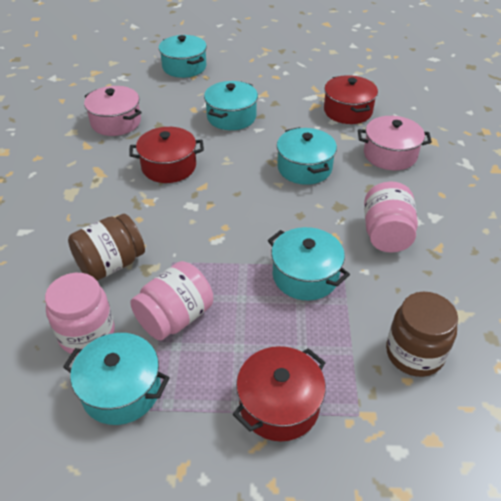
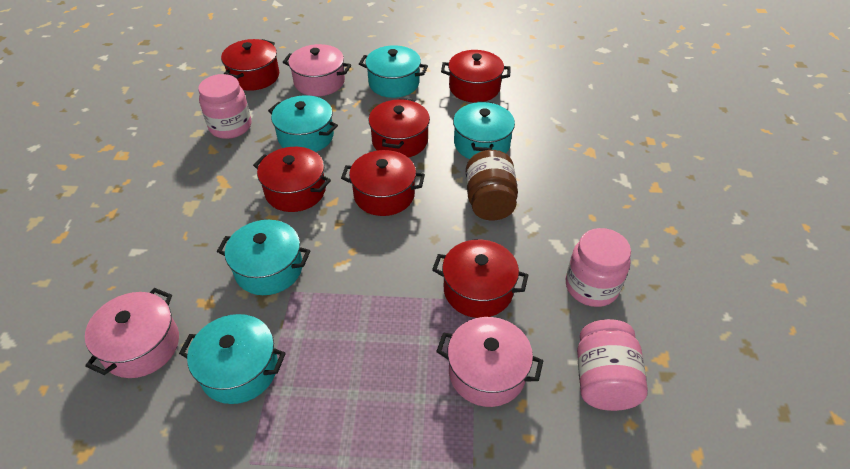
brown jar: [68,214,145,281] [386,292,458,377] = 2 -> [466,150,518,220] = 1
pink pot: [84,86,142,136] [358,116,432,170] = 2 -> [85,288,179,378] [283,44,351,96] [436,317,543,407] = 3
red pot: [129,127,204,183] [232,346,326,441] [324,75,378,124] = 3 -> [221,39,279,91] [253,147,331,212] [341,150,425,216] [368,98,430,158] [432,239,528,318] [441,50,511,103] = 6

